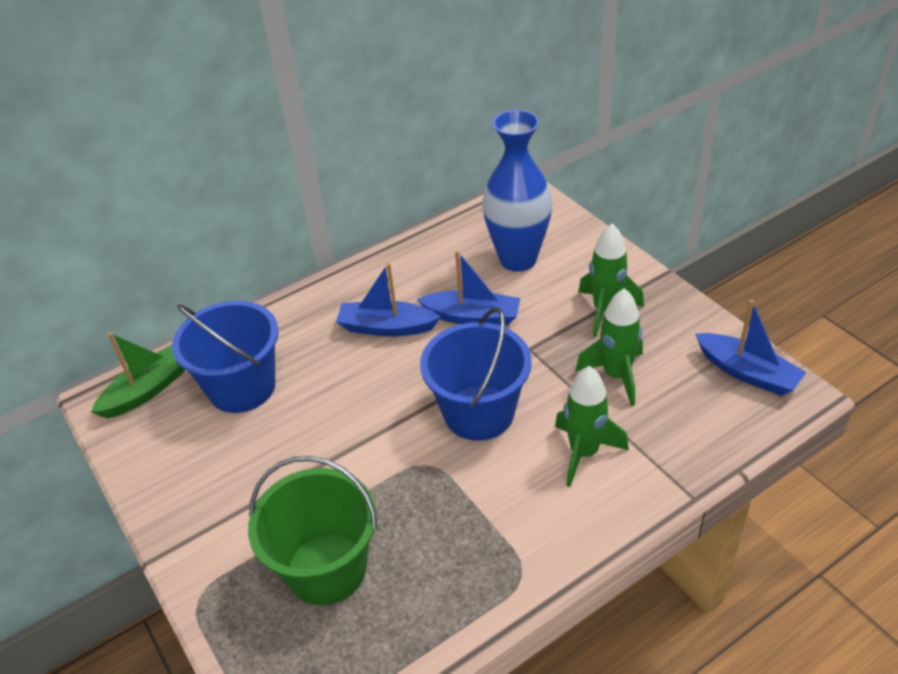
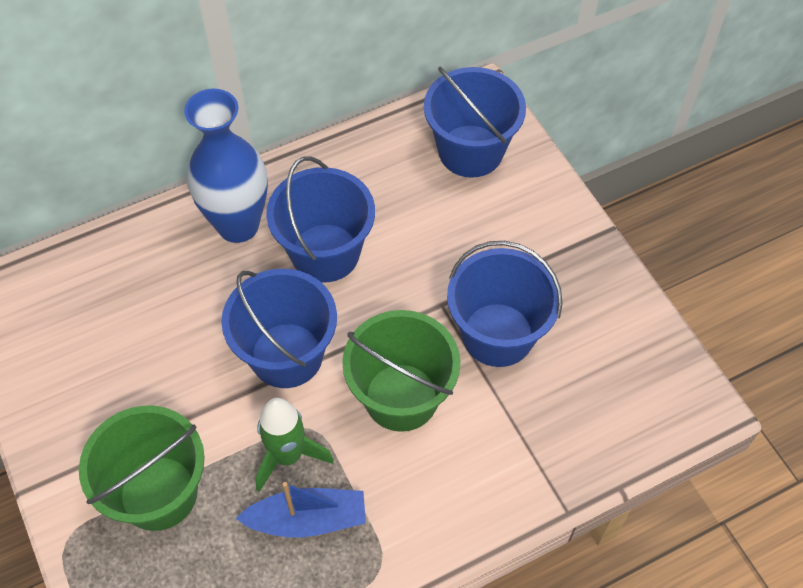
blue boat: [336,263,441,337] [417,251,520,326] [695,300,807,396] = 3 -> [235,482,366,538] = 1
blue bucket: [172,301,278,413] [420,307,532,441] = 2 -> [221,269,337,388] [266,157,375,282] [424,66,526,178] [447,241,563,367] = 4
green boat: [91,333,185,418] = 1 -> none = 0
green bucket: [248,456,378,605] = 1 -> [79,406,205,531] [342,310,461,432] = 2
green rocket: [555,366,629,487] [575,288,643,406] [578,224,644,337] = 3 -> [255,398,334,492] = 1

